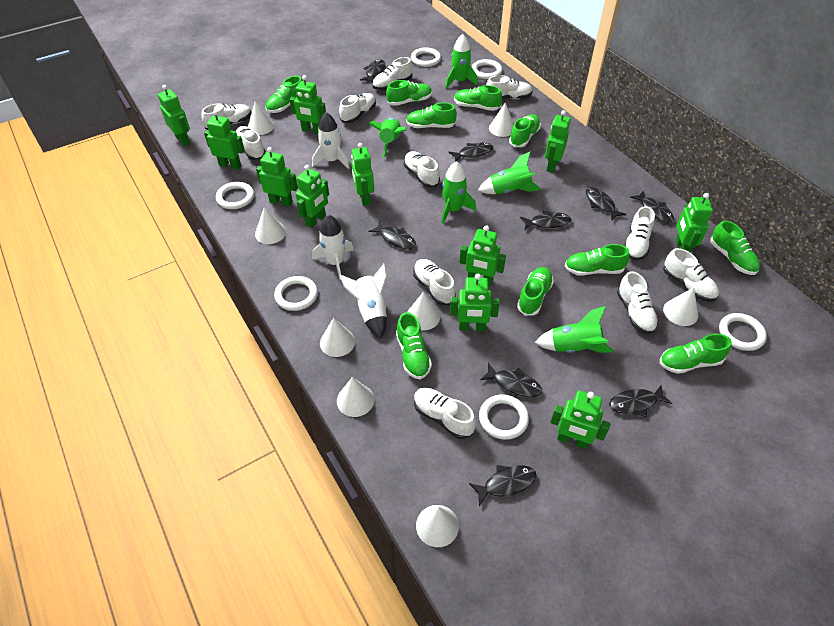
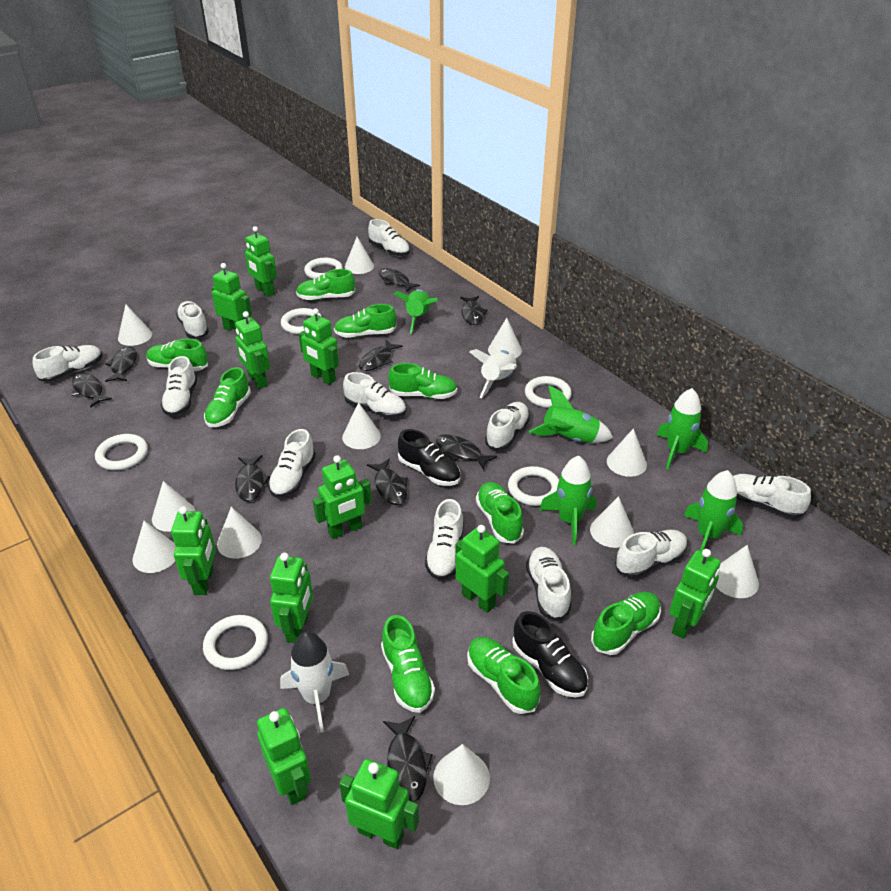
black shoe: none = 0 -> [398,429,460,486] [512,611,588,697] = 2
green shoe: [265,76,303,113] [386,80,432,106] [396,312,432,379] [406,103,457,128] [454,85,502,111] [509,114,541,147] [517,267,554,316] [565,244,630,276] [660,334,732,374] [710,221,760,275] = 10 -> [146,339,208,371] [204,367,251,427] [296,269,355,300] [334,304,396,338] [381,615,435,713] [388,363,457,399] [467,637,541,714] [476,482,524,544] [591,592,661,655] = 9
white cone: [248,101,274,135] [255,207,286,244] [320,318,355,357] [337,377,374,417] [407,292,440,331] [416,505,459,547] [489,103,514,137] [663,287,698,326] = 8 -> [118,305,152,346] [133,521,176,573] [152,481,195,532] [217,507,262,559] [342,402,381,449] [345,237,374,274] [433,744,490,805] [488,318,522,358] [590,496,634,548] [607,428,647,477] [716,545,759,598] = 11
white rocket: [312,112,349,169] [312,215,354,280] [340,263,387,339] = 3 -> [280,632,349,733] [469,349,517,398] = 2

